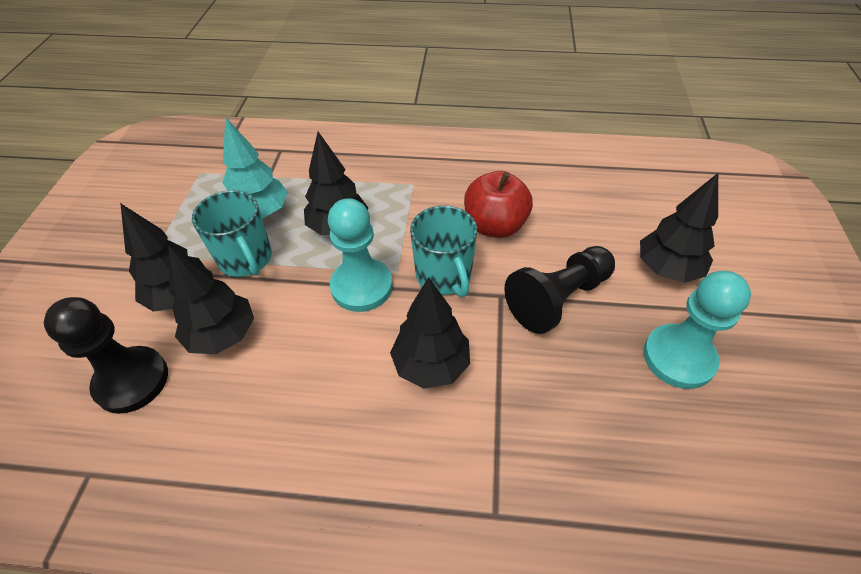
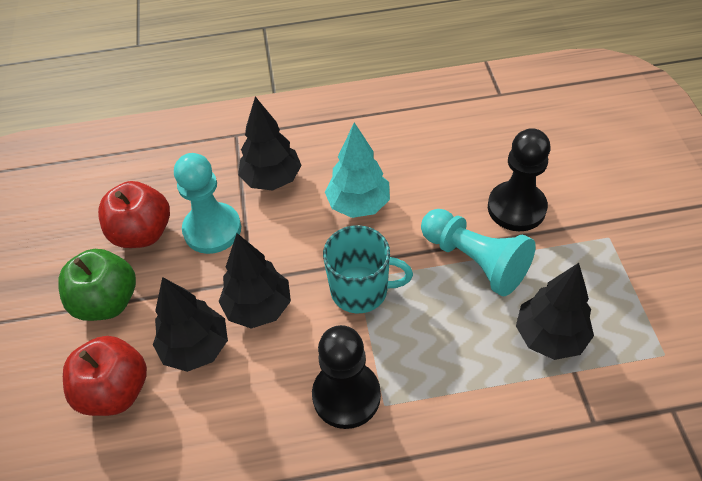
black tree: [120,203,206,312] [169,246,254,354] [304,132,368,235] [390,277,470,389] [640,173,718,283] = 5 -> [153,277,228,372] [218,233,291,329] [238,96,302,190] [516,263,594,360] = 4
green apple: none = 0 -> [58,249,136,321] = 1
red apple: [464,171,533,238] = 1 -> [63,336,147,416] [98,181,170,248] = 2
turquoise mug: [192,190,272,277] [410,205,478,297] = 2 -> [323,225,413,313] = 1

